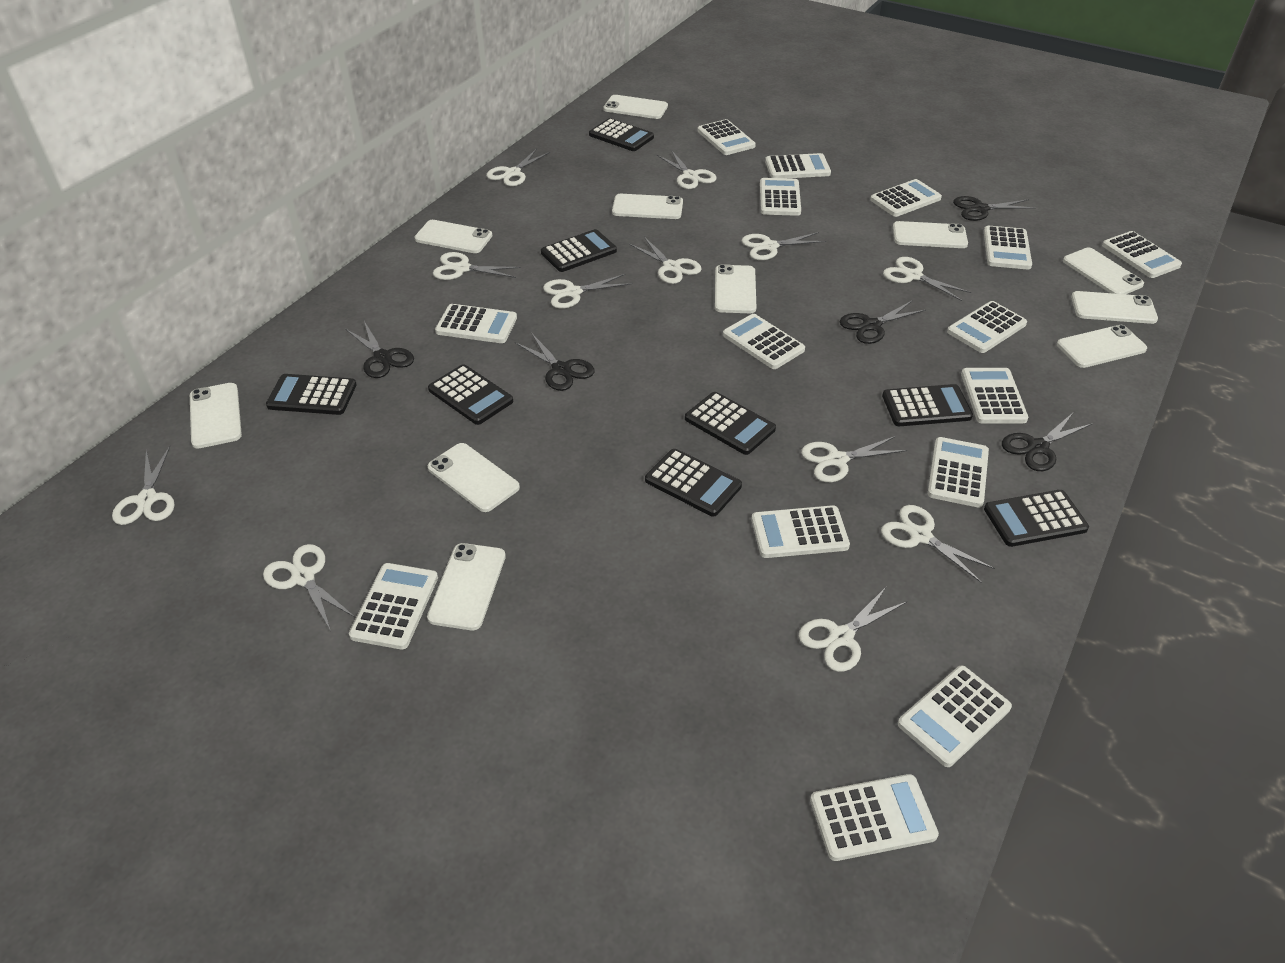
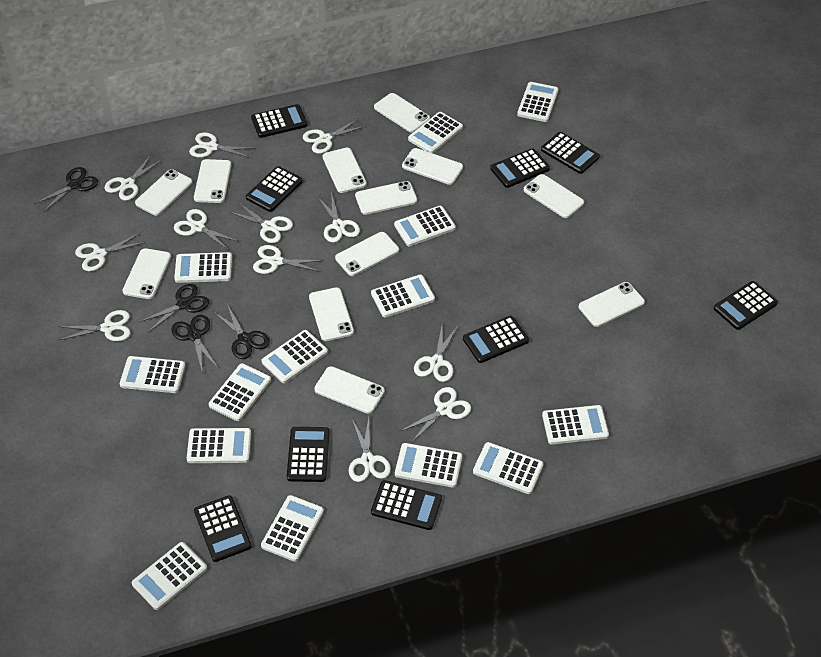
black calculator: [266,374,357,415] [428,364,513,425] [541,229,617,272] [589,118,654,151] [645,449,742,517] [685,392,776,455] [882,384,973,426] [984,490,1089,547] = 8 -> [194,495,252,562] [246,166,303,212] [251,104,307,138] [287,427,330,482] [371,480,442,530] [463,316,529,363] [490,148,550,188] [541,132,600,174] [714,281,778,330] = 9
black scissors: [345,321,414,378] [515,334,594,391] [840,300,926,344] [953,196,1036,221] [1002,413,1093,471] = 5 -> [34,167,98,212] [139,284,209,333] [171,315,219,370] [213,304,270,359] = 4
white calculator: [349,563,438,650] [435,304,517,343] [698,119,756,155] [723,314,805,369] [751,505,850,558] [760,178,801,216] [765,153,831,178] [810,774,939,861] [870,179,942,217] [898,665,1012,767] [928,437,989,507] [947,301,1027,353] [961,368,1028,424] [984,226,1032,270] [1102,231,1182,278] = 15 -> [120,356,186,393] [132,542,207,610] [174,252,232,283] [187,428,251,463] [209,363,271,421] [261,495,324,562] [262,330,328,383] [371,275,435,318] [394,206,456,247] [395,443,462,488] [408,112,463,153] [473,442,543,494] [517,82,558,122] [542,405,609,445] = 14
white phone: [190,383,242,449] [415,220,492,253] [427,443,520,512] [427,543,506,630] [603,95,668,119] [612,194,683,219] [715,264,756,313] [893,221,968,248] [1057,325,1147,368] [1063,248,1144,294] [1071,291,1158,324] = 11 -> [122,248,171,299] [135,169,193,216] [194,159,232,203] [309,287,354,341] [314,366,385,414] [322,148,367,193] [335,232,399,276] [355,181,417,215] [374,93,430,133] [402,148,463,185] [524,174,584,218] [579,282,645,327] = 12

